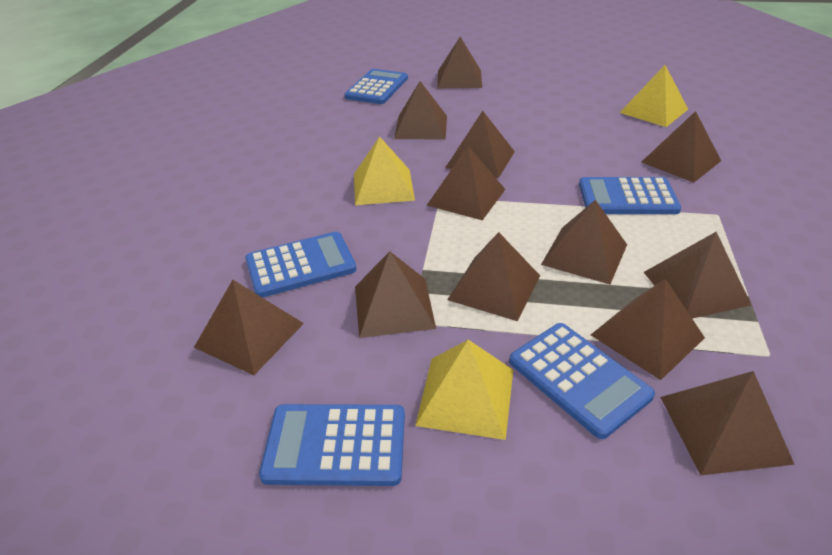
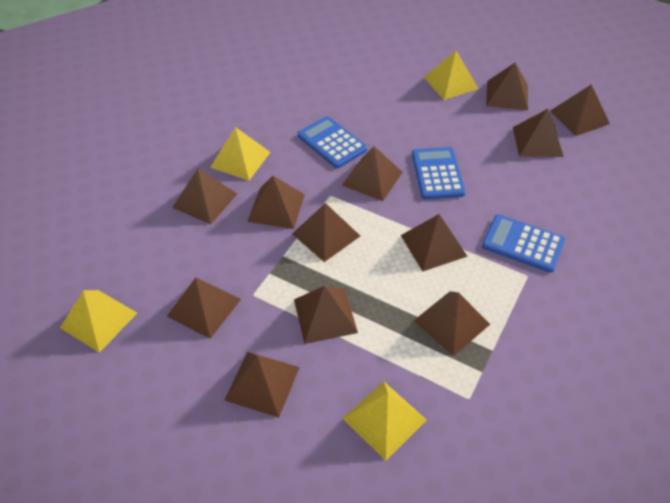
blue calculator: [245,232,356,298] [259,404,405,486] [345,69,408,104] [509,323,655,439] [579,177,681,214] = 5 -> [298,116,367,168] [412,147,466,199] [482,214,565,273] = 3
yellow pyramid: [354,136,415,205] [415,340,513,440] [620,65,688,127] = 3 -> [60,290,137,353] [210,127,271,181] [342,381,427,461] [424,51,478,100] = 4

